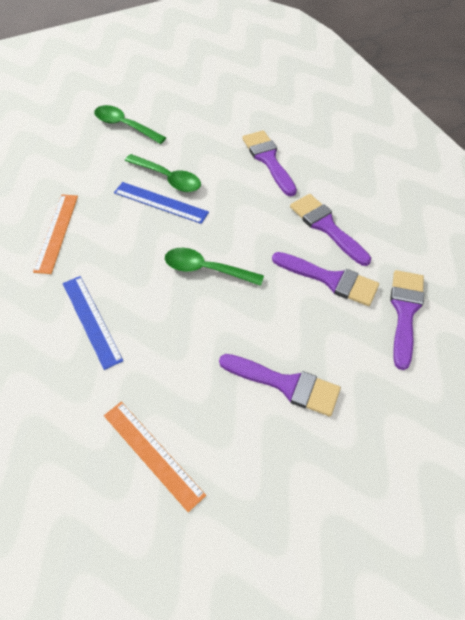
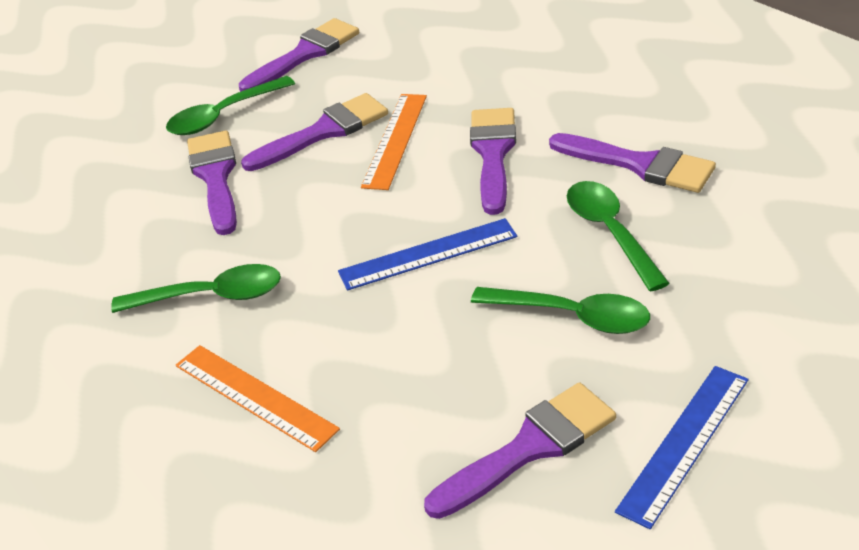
green spoon: [94,105,166,144] [125,154,201,192] [165,248,264,286] = 3 -> [111,264,281,313] [166,76,295,135] [471,287,650,334] [567,181,670,292] = 4
purple brush: [219,354,341,417] [242,130,297,196] [272,252,379,306] [290,194,371,266] [390,270,424,370] = 5 -> [187,130,237,235] [239,18,359,92] [241,93,388,171] [424,383,616,519] [470,108,516,215] [549,133,716,193] = 6

